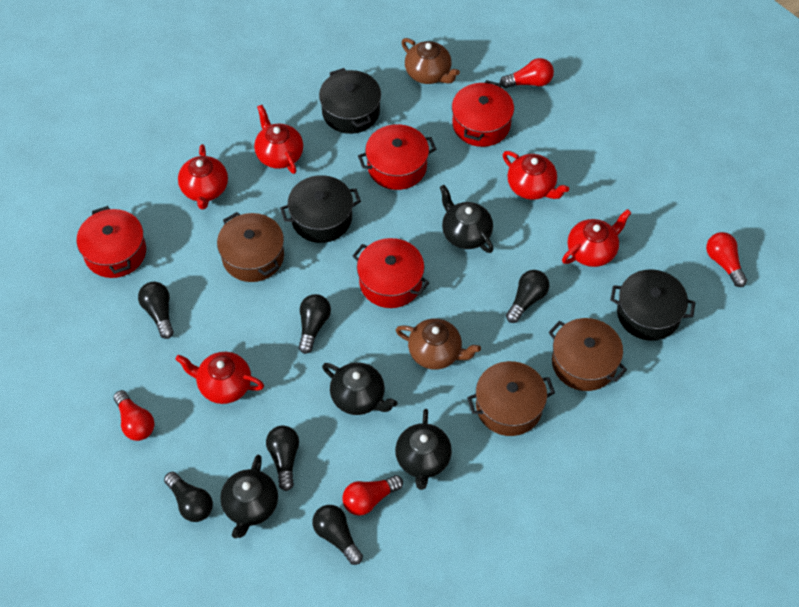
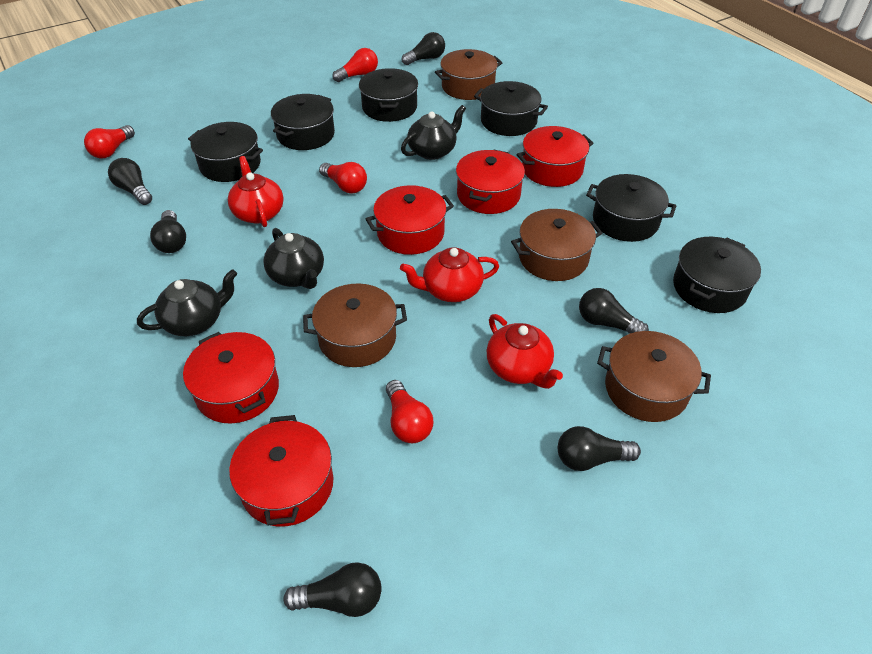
black pot: [280,175,361,243] [319,68,381,134] [610,269,695,341] = 3 -> [188,122,263,182] [271,94,335,150] [359,68,418,122] [474,81,548,136] [586,174,676,242] [673,237,761,313] = 6
black teapot: [220,455,278,538] [322,362,398,415] [395,409,452,490] [440,185,493,253] = 4 -> [137,269,237,336] [263,228,324,289] [401,105,466,160] = 3
brown pot: [217,212,284,282] [467,361,555,436] [548,318,627,391] = 3 -> [303,284,407,367] [435,49,502,100] [511,209,602,281] [597,331,711,422] = 4
brown teapot: [396,319,481,370] [402,38,460,84] = 2 -> none = 0
red pot: [77,206,146,278] [353,238,429,308] [358,124,436,190] [452,80,514,147] = 4 -> [183,332,279,424] [229,415,333,527] [366,185,454,255] [456,149,525,214] [516,126,594,187] = 5
red teapot: [175,352,264,404] [178,144,228,210] [254,105,303,174] [503,151,569,200] [562,209,631,267] = 5 -> [228,156,284,227] [400,247,499,302] [486,314,563,389] = 3

